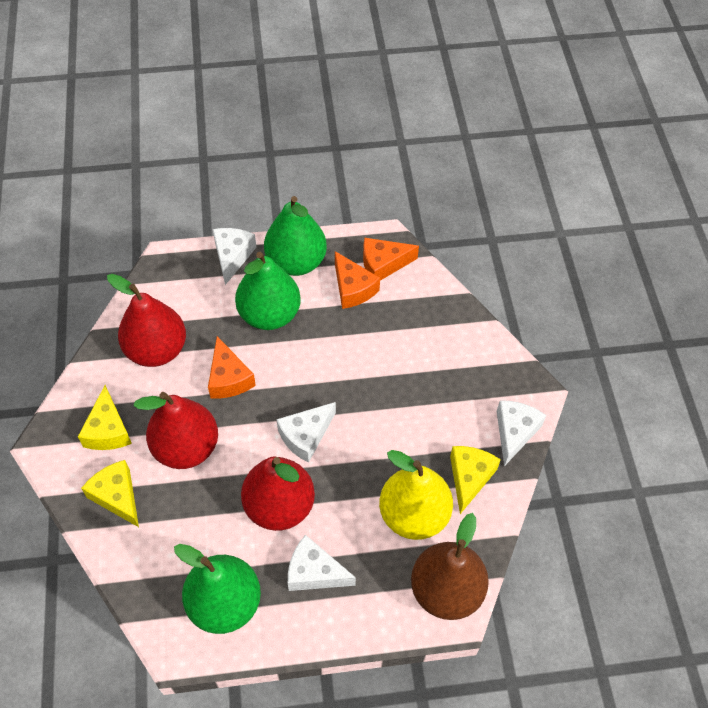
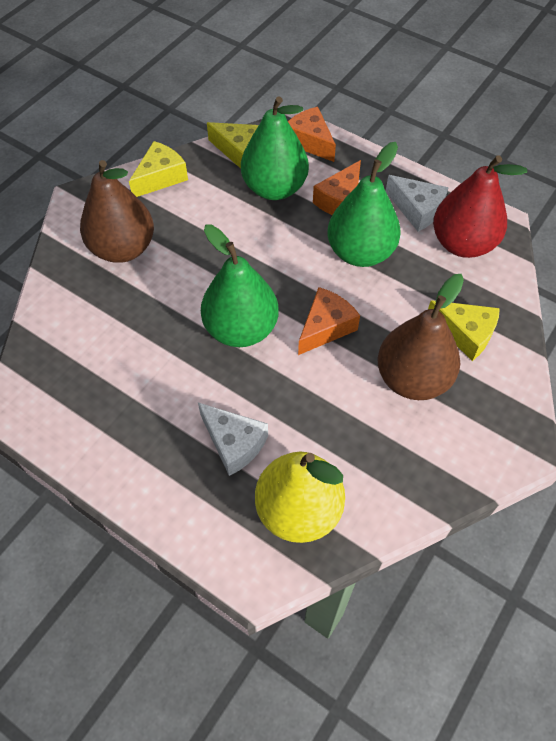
brown pear: [411,513,489,620] = 1 -> [80,160,154,263] [378,274,464,400] = 2
red pear: [107,274,186,367] [133,392,218,469] [241,456,315,531] = 3 -> [433,155,527,258] = 1
white cheese: [213,228,257,285] [276,402,336,463] [288,535,356,591] [496,400,546,466] = 4 -> [198,403,268,476] [386,175,449,232] = 2

